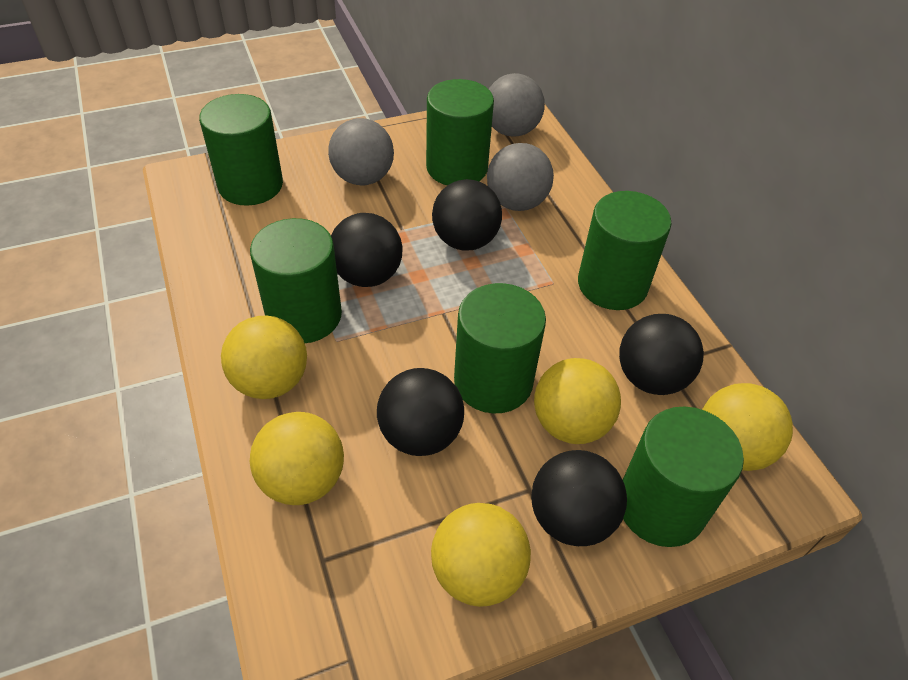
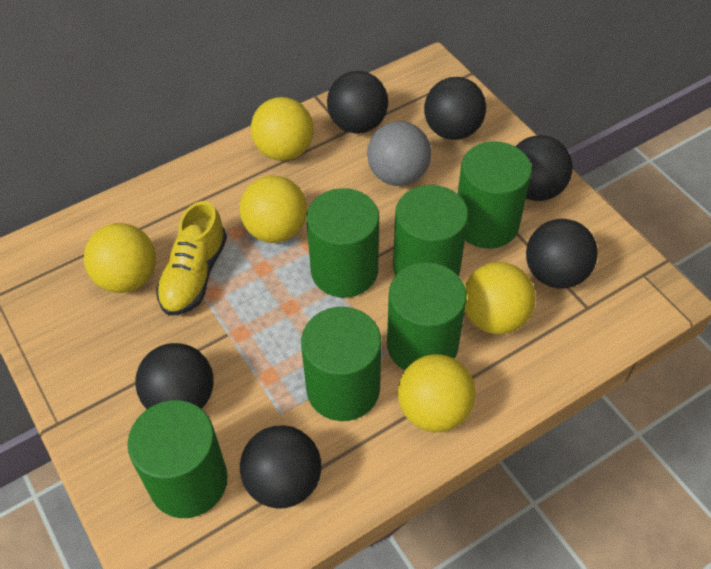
black ball: [331,213,402,287] [377,368,464,456] [432,179,502,251] [531,450,627,546] [619,314,704,395] = 5 -> [135,343,214,409] [240,425,321,509] [327,71,388,134] [424,77,486,140] [515,135,573,201] [526,219,598,289] = 6
grey ball: [328,118,394,185] [487,143,554,211] [489,73,545,137] = 3 -> [367,121,431,186] = 1
yellow shoe: none = 0 -> [156,201,227,316] = 1

